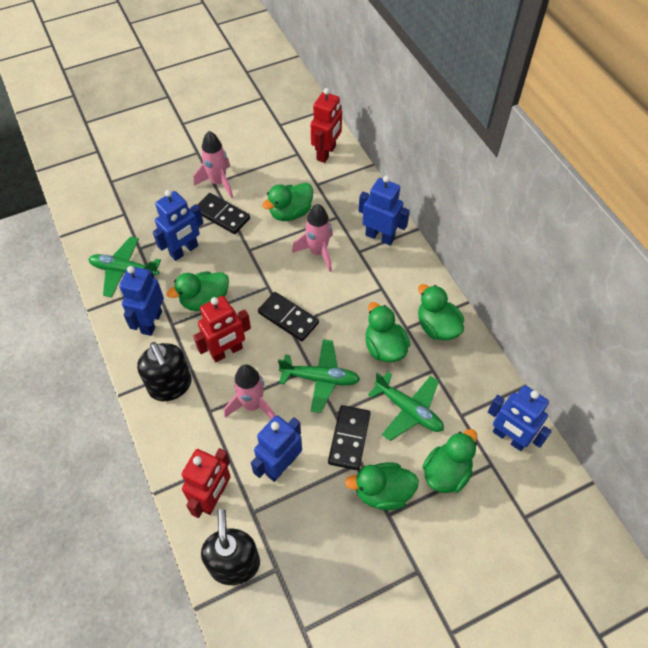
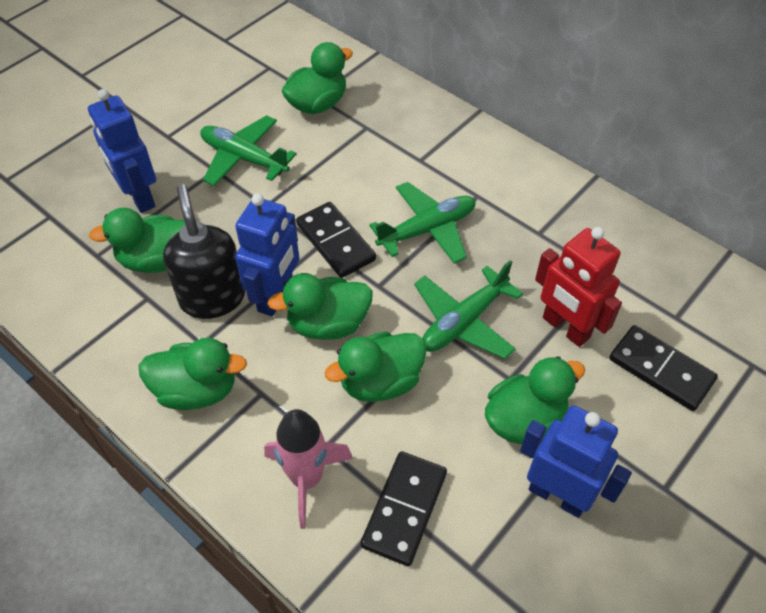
black soap dispenser: [137,342,192,401] [201,509,260,585] = 2 -> [163,184,245,319] = 1
blue robot: [119,266,164,336] [153,190,203,261] [251,415,302,482] [359,176,410,245] [488,385,552,451] = 5 -> [88,89,156,213] [235,194,300,316] [520,405,632,518] = 3
pink rocket: [193,131,233,198] [224,364,275,419] [292,204,333,272] = 3 -> [264,409,353,529] = 1
red robot: [181,448,231,518] [193,296,251,362] [311,88,342,163] = 3 -> [535,227,622,347] = 1

